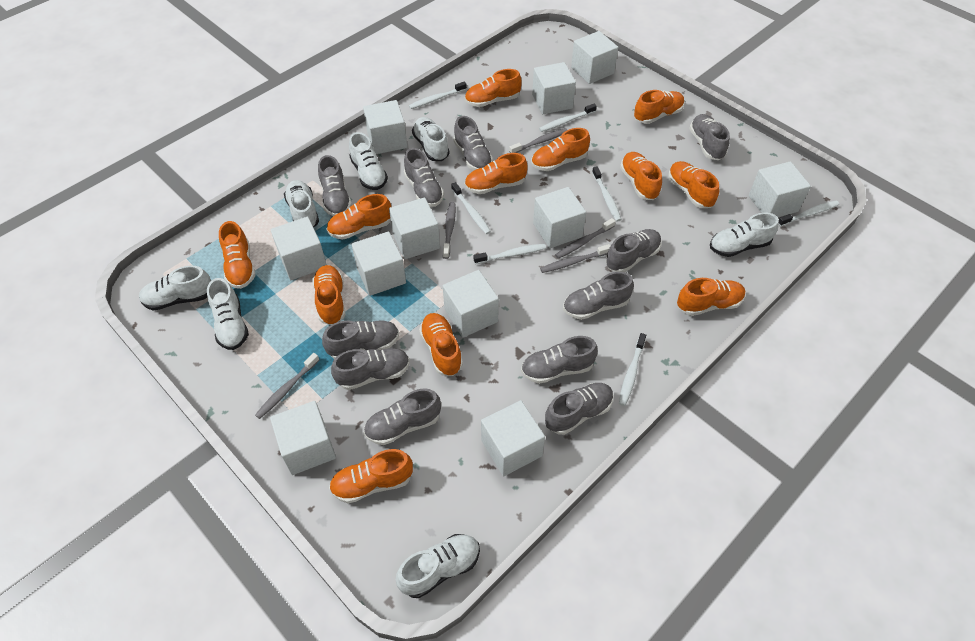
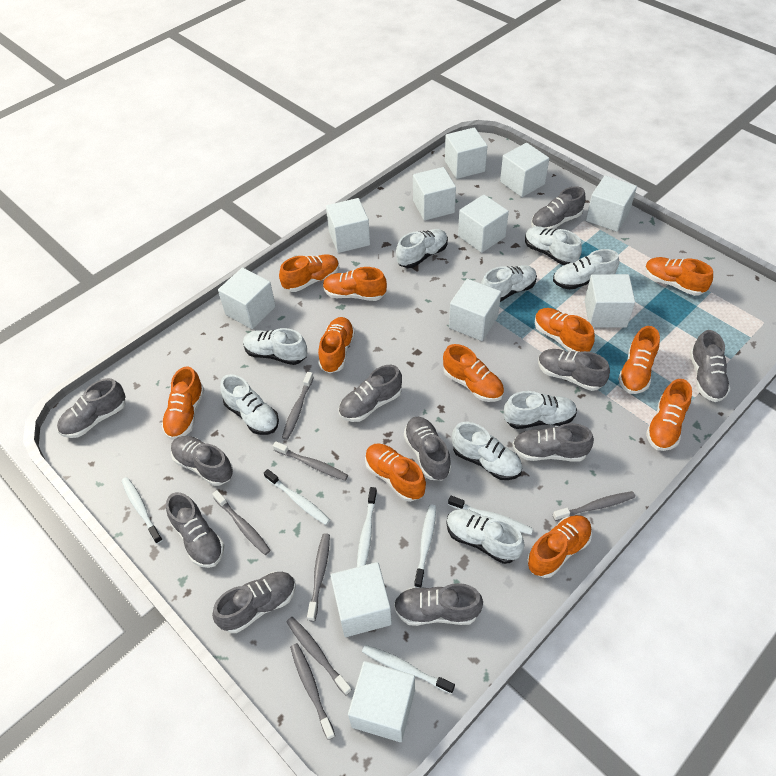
grey toothbrush: [255,353,319,419] [443,202,456,259] [509,128,567,153] [540,244,610,273] [555,218,616,259] = 5 -> [212,490,271,555] [273,441,348,481] [282,372,314,440] [286,617,352,696] [290,643,335,740] [307,533,330,621] [553,491,635,521] = 7
orange shoe: [219,221,256,289] [312,265,346,325] [326,194,391,240] [329,449,413,503] [419,313,463,376] [465,69,522,107] [465,153,528,194] [531,128,590,171] [620,152,662,200] [634,90,685,124] [668,161,719,208] [677,278,745,316] = 12 -> [161,366,204,440] [279,254,339,292] [318,317,355,373] [323,267,387,301] [365,443,426,502] [443,344,504,402] [527,515,592,578] [535,308,595,352] [618,326,660,394] [645,257,713,296] [646,379,692,451] = 11
white shoe: [139,266,211,311] [207,278,249,350] [284,180,319,228] [349,132,388,190] [396,534,480,598] [412,117,450,161] [710,213,779,257] = 7 -> [220,374,279,435] [243,328,307,365] [396,229,448,268] [446,509,524,564] [452,422,522,480] [481,265,537,302] [504,391,577,429] [525,226,582,265] [553,249,619,290] = 9
white toothbrush: [409,82,467,109] [451,182,491,234] [473,244,546,264] [539,104,597,132] [592,166,622,222] [619,333,646,406] [779,200,839,226] = 7 -> [121,477,163,544] [264,469,330,525] [357,487,377,567] [362,645,455,694] [414,505,436,588] [448,496,533,535] = 6

